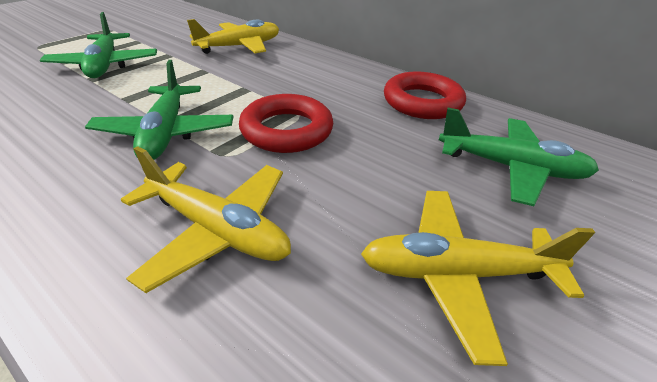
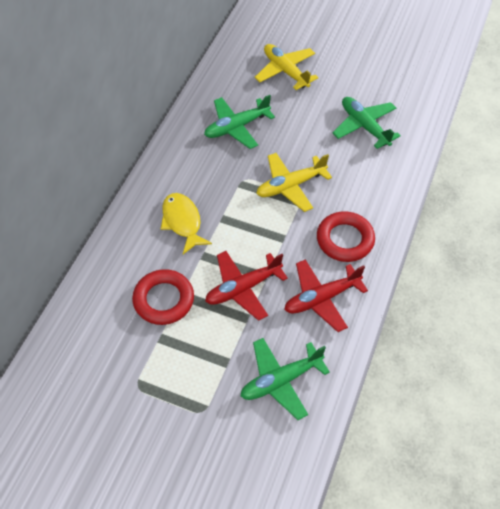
red plane: none = 0 -> [205,251,288,321] [284,260,368,332] = 2
yellow fish: none = 0 -> [161,193,212,254] = 1
yellow plane: [121,146,291,293] [187,19,279,54] [361,191,595,366] = 3 -> [255,44,318,90] [256,153,332,212] = 2

